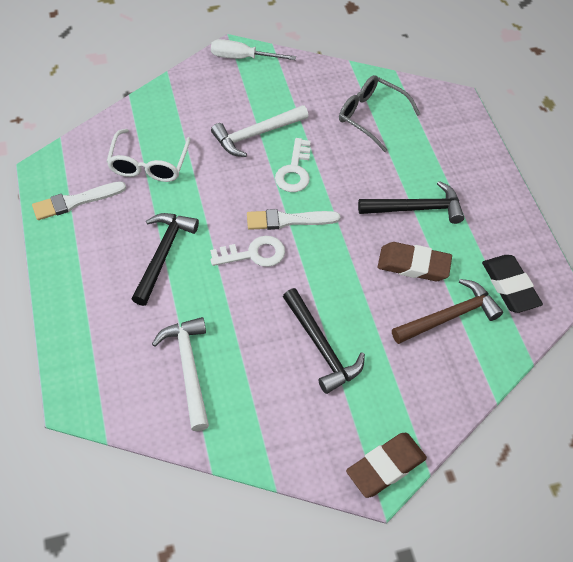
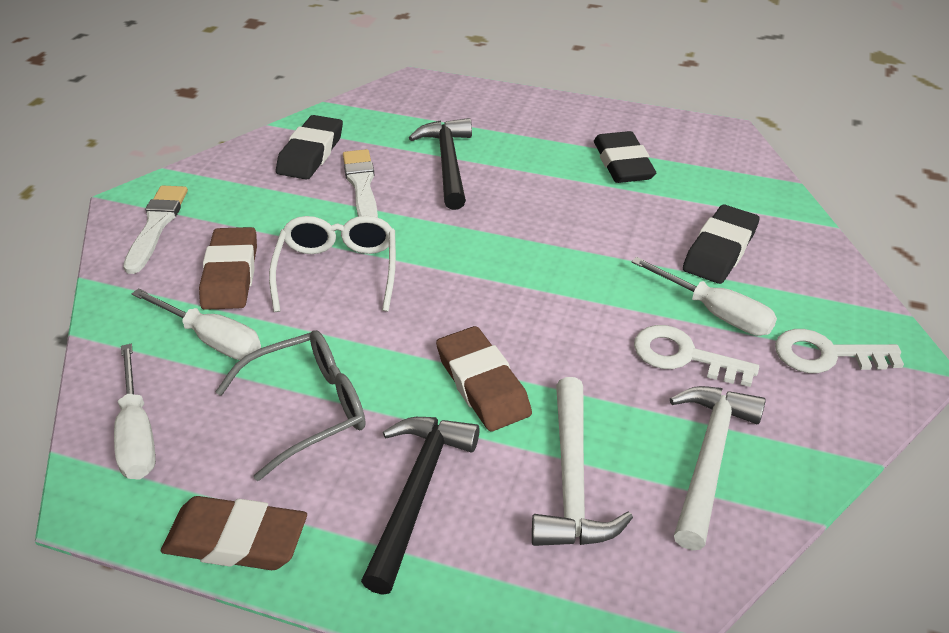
black eraser: [482,255,543,313] = 1 -> [276,115,343,180] [594,131,656,183] [683,205,759,284] = 3
black hammer: [132,213,199,306] [283,288,365,394] [358,181,464,224] = 3 -> [361,417,480,595] [409,118,472,210] = 2
brown eraser: [346,433,427,498] [378,242,452,281] = 2 -> [161,496,307,570] [199,227,257,310] [436,326,532,431] = 3
brown hammer: [392,279,503,344] = 1 -> none = 0
white screwdriver: [211,39,296,60] = 1 -> [114,344,156,479] [132,288,261,360] [631,257,777,336] = 3

